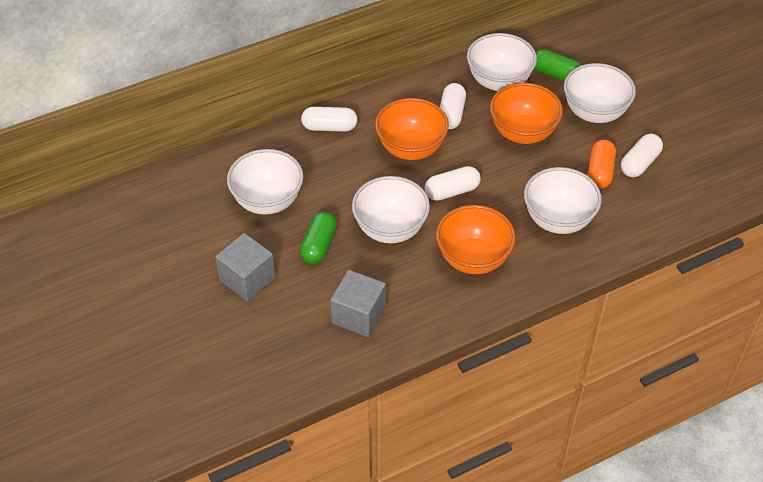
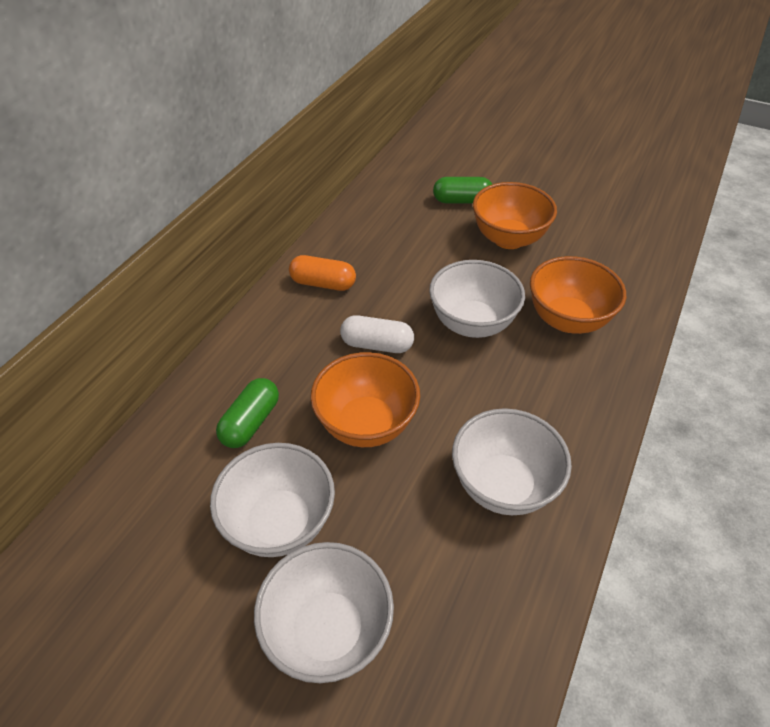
grey cube: [215,233,275,301] [330,270,386,337] = 2 -> none = 0
white bowl: [227,149,303,215] [352,176,430,243] [467,33,537,91] [524,167,602,234] [564,63,636,123] = 5 -> [210,443,335,557] [254,542,394,683] [429,260,525,338] [452,408,572,515] = 4
white capsule: [301,107,358,132] [424,166,481,201] [440,83,466,129] [621,133,663,177] = 4 -> [340,316,414,353] = 1

